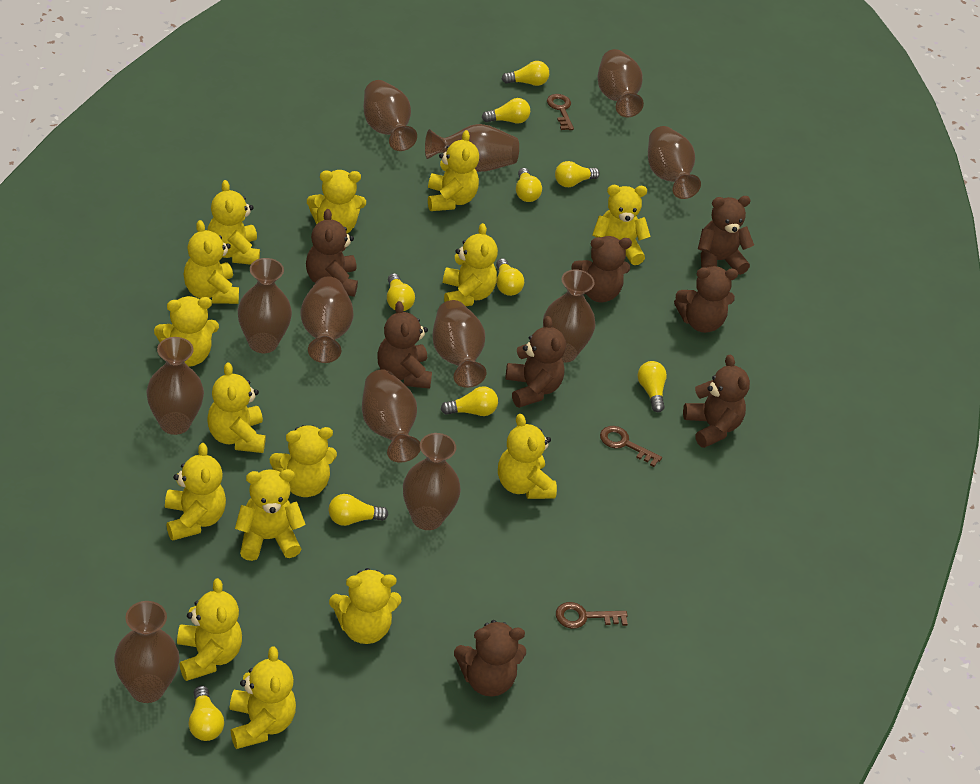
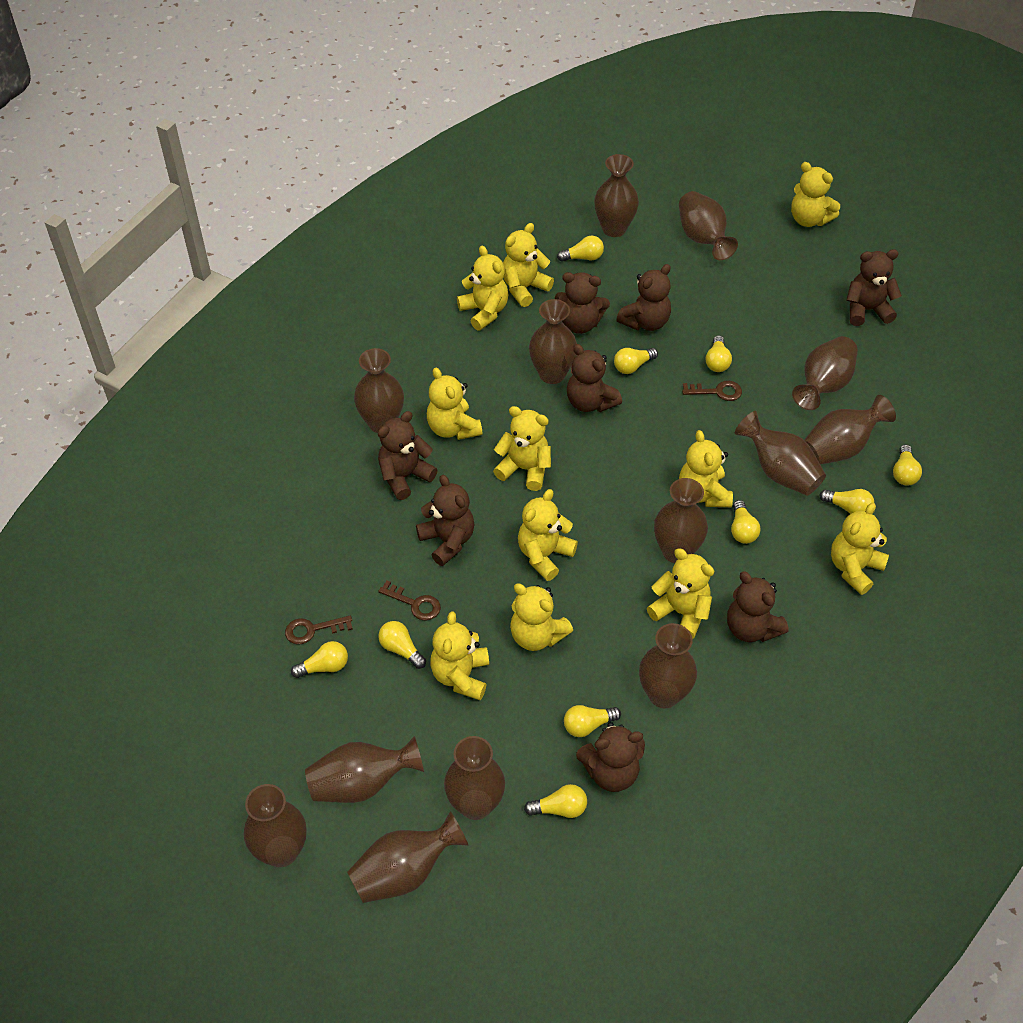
brown vase: [114,601,180,703] [147,337,204,435] [238,258,292,353] [300,276,354,363] [362,369,421,463] [364,80,417,151] [403,433,461,530] [425,124,519,172] [432,300,487,388] [543,269,595,363] [597,49,644,117] [648,126,701,199] = 12 -> [244,784,307,867] [305,736,424,803] [347,811,468,903] [354,348,404,433] [444,736,505,820] [529,299,577,384] [594,154,639,237] [639,623,697,708] [654,478,708,563] [679,191,738,260] [735,411,826,496] [792,336,858,410] [804,395,896,465] = 13
yellow teddy bear: [154,296,219,367] [165,443,226,541] [177,578,242,681] [184,220,239,304] [207,180,260,265] [207,362,266,453] [230,646,296,749] [235,469,306,561] [270,425,337,497] [307,170,366,233] [329,568,401,644] [428,130,479,211] [443,223,498,306] [498,414,557,499] [592,185,651,265] = 15 -> [427,368,482,440] [430,611,489,700] [457,246,508,331] [493,406,551,491] [503,223,554,307] [510,583,573,651] [518,489,578,581] [647,548,714,639] [679,430,733,507] [791,162,840,227] [831,503,889,595] = 11

